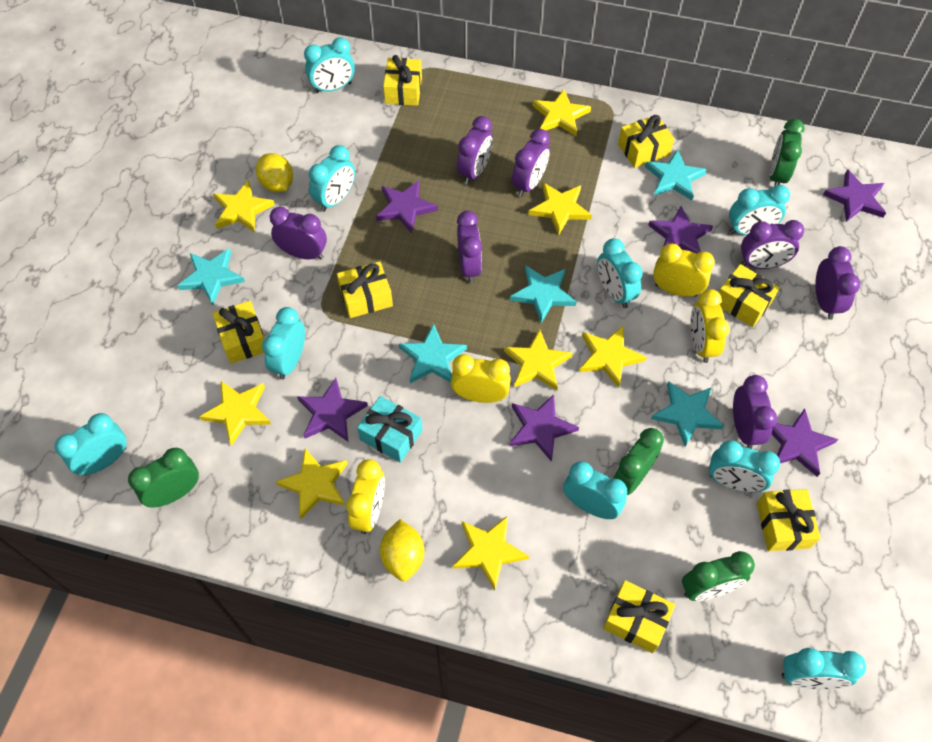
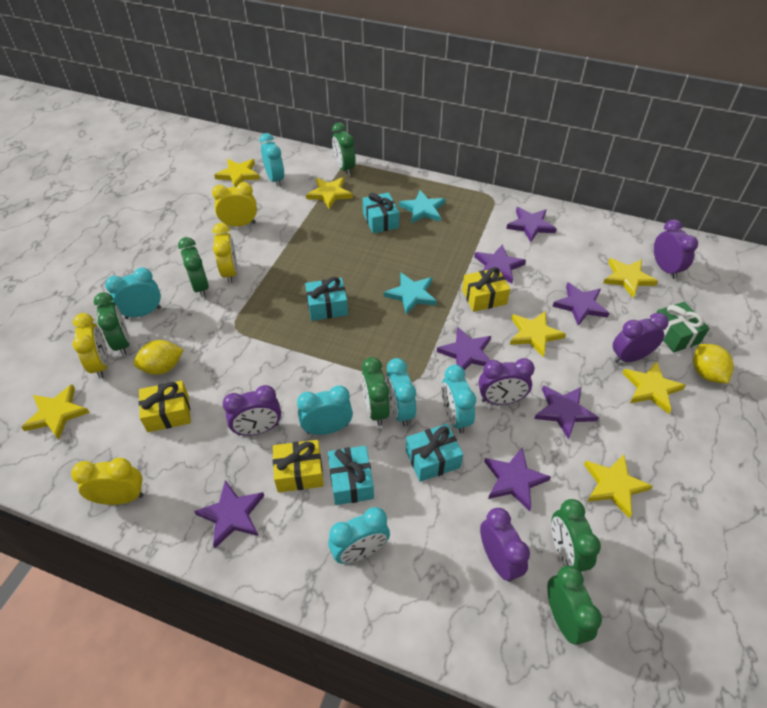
green clock: [128,448,199,508] [613,428,664,495] [682,551,755,601] [769,119,805,186] = 4 -> [94,292,130,356] [178,237,209,298] [332,122,356,176] [362,357,390,426] [547,565,602,645] [551,499,601,572] = 6
green gift: none = 0 -> [657,302,709,352] = 1
purple clock: [270,207,327,260] [457,116,493,185] [457,211,482,283] [512,129,550,197] [733,375,777,449] [741,220,804,269] [816,246,861,320] = 7 -> [223,385,281,436] [479,358,535,405] [480,508,530,582] [613,313,669,363] [654,219,698,279] = 5
purple star: [297,378,368,442] [376,180,438,234] [510,394,579,462] [648,206,713,254] [772,408,838,477] [823,170,886,222] = 6 -> [194,480,264,548] [437,327,491,370] [474,244,526,284] [484,448,551,511] [506,207,557,242] [534,385,599,440] [552,282,609,326] = 7
turquoise clock: [55,413,127,475] [262,307,305,380] [304,37,355,93] [309,145,355,212] [563,462,627,519] [597,238,643,308] [709,440,780,492] [729,185,790,235] [782,648,866,689] = 9 -> [105,268,161,319] [260,133,284,187] [297,386,353,435] [328,507,390,564] [386,358,416,426] [441,365,476,433] = 6
turquoise gift: [357,396,423,463] = 1 -> [305,277,348,321] [328,446,374,505] [363,192,399,233] [406,424,463,482] = 4
turquoise star: [177,248,245,305] [399,324,467,383] [510,266,576,323] [645,150,707,200] [651,381,724,447] = 5 -> [384,272,437,315] [399,190,445,223] = 2
yellow gift: [212,301,264,364] [337,261,393,318] [383,55,422,106] [603,580,675,653] [618,115,675,168] [719,264,780,327] [757,489,821,551] = 7 -> [139,381,191,432] [273,440,324,493] [462,267,510,312] = 3
yellow star: [199,381,271,446] [213,180,275,233] [276,448,348,519] [453,516,529,590] [504,329,573,391] [529,183,592,235] [533,89,591,136] [579,326,647,388] = 8 -> [21,384,90,440] [214,159,260,187] [306,177,353,209] [510,311,566,357] [584,454,653,518] [603,258,658,298] [622,361,686,414] = 7

